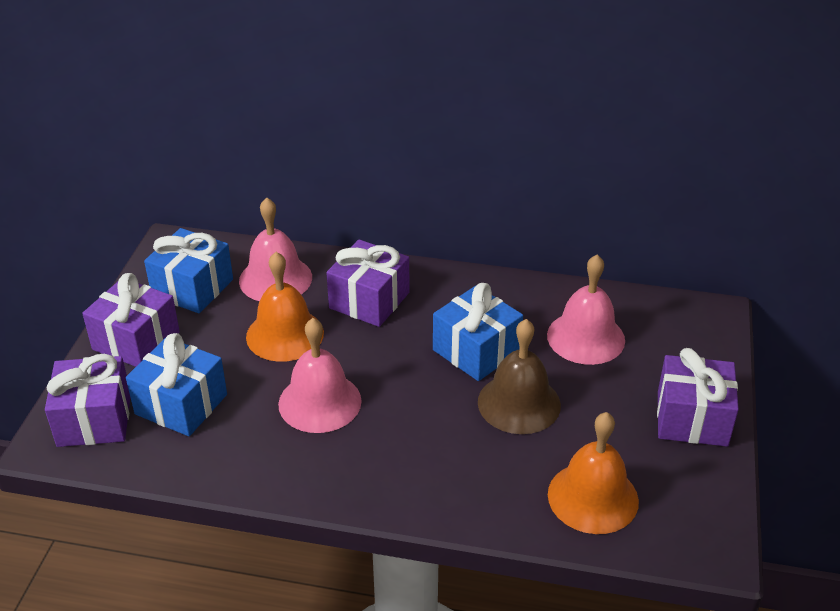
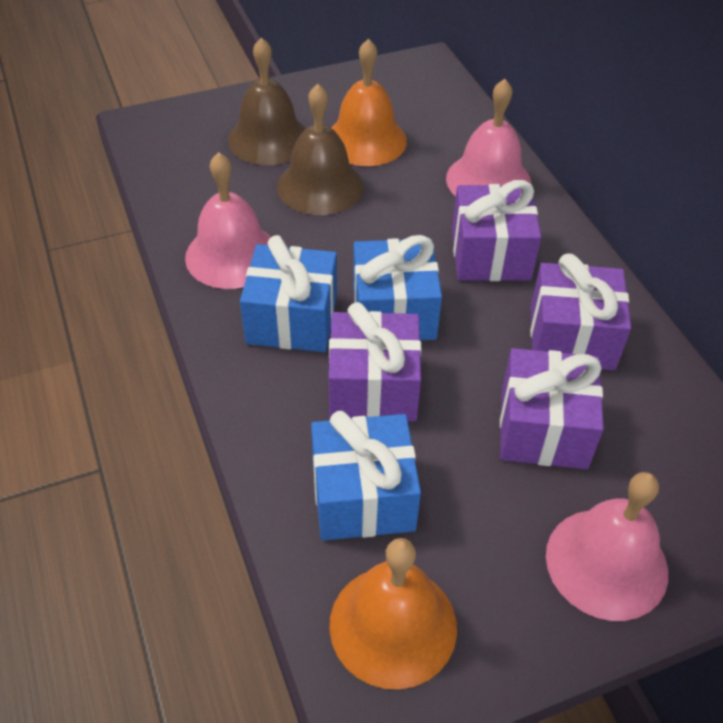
brown bell: [478,319,561,434] = 1 -> [228,38,306,165] [277,84,363,215] = 2

